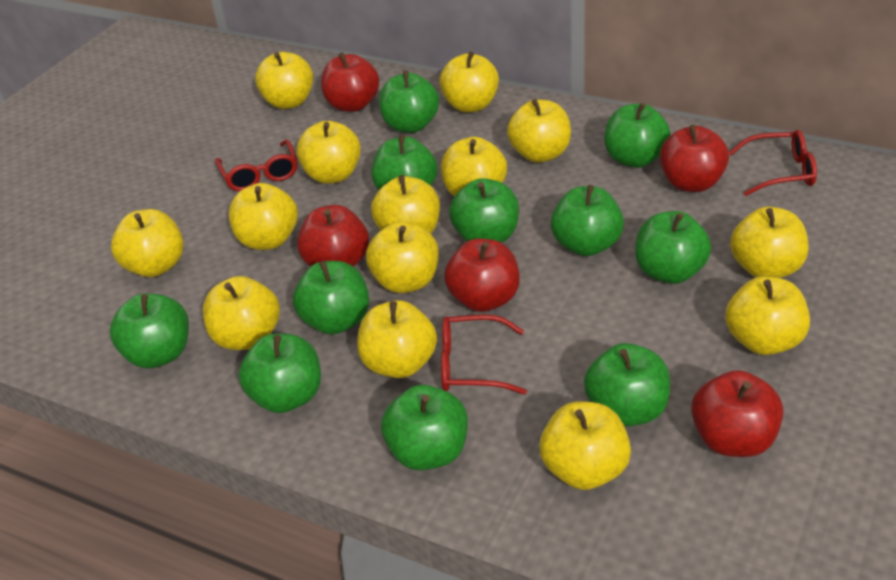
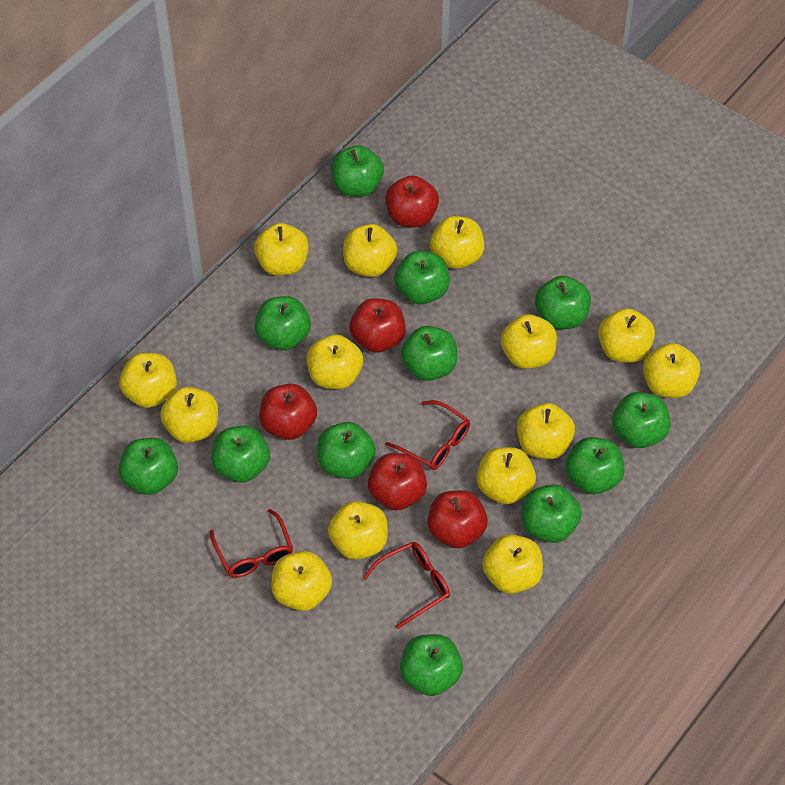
green apple: [110,293,189,368] [238,334,321,413] [293,261,369,334] [372,135,438,191] [379,71,439,133] [381,385,468,470] [449,178,519,243] [551,185,624,256] [584,343,670,427] [604,103,671,168] [635,211,711,284] = 11 -> [119,438,178,495] [211,426,270,482] [255,296,311,350] [317,422,376,479] [331,145,384,197] [394,251,450,304] [400,634,463,696] [401,326,457,381] [522,484,582,543] [535,276,591,329] [566,437,625,494] [612,392,670,448] = 12

